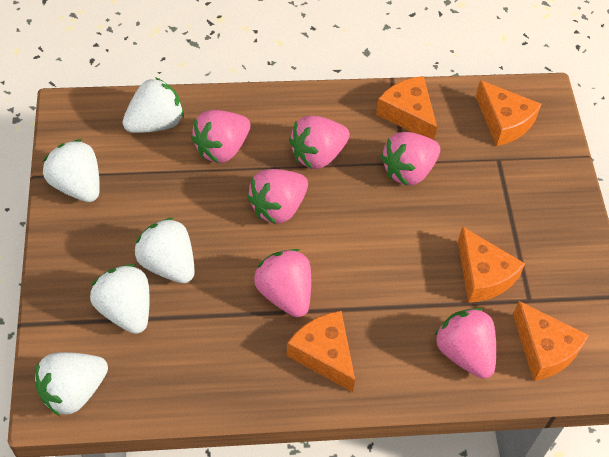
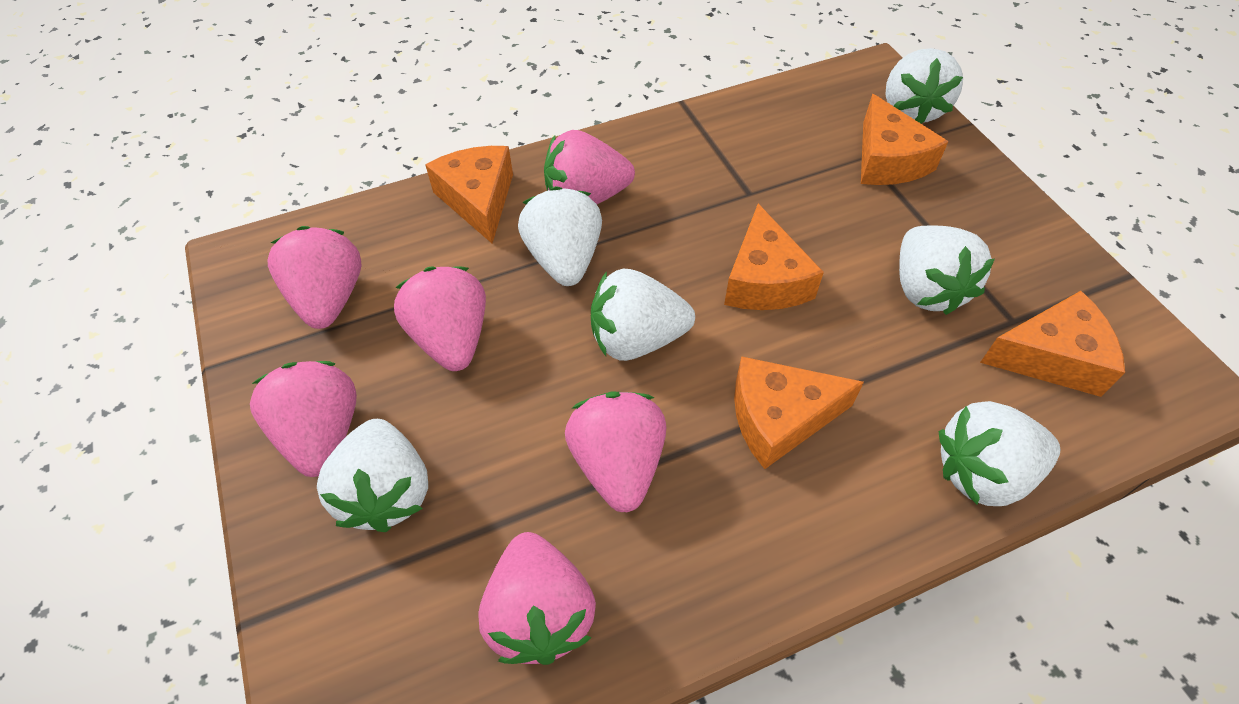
white strawberry: [35,352,108,416] [43,139,100,202] [90,264,149,334] [122,77,184,133] [134,218,195,283] = 5 -> [317,419,428,532] [518,186,602,286] [591,269,695,361] [885,48,963,123] [899,226,995,315] [939,401,1060,506] = 6

